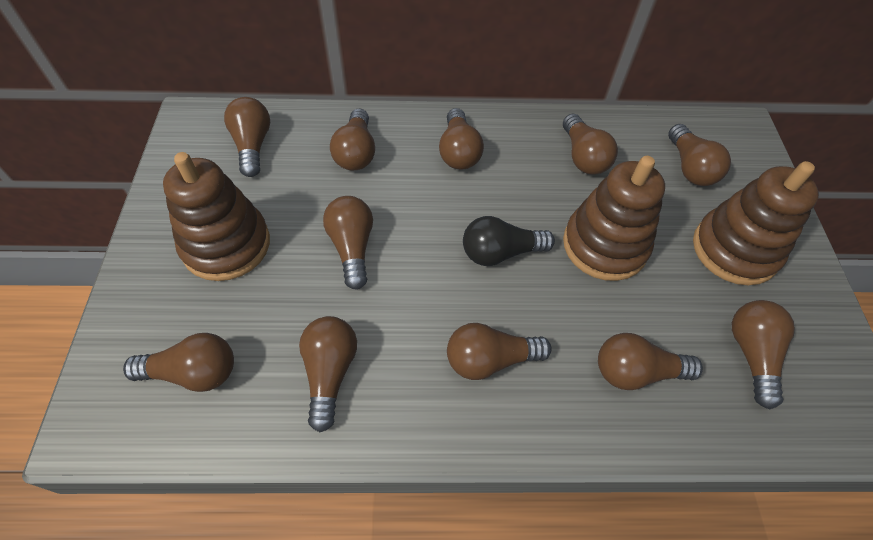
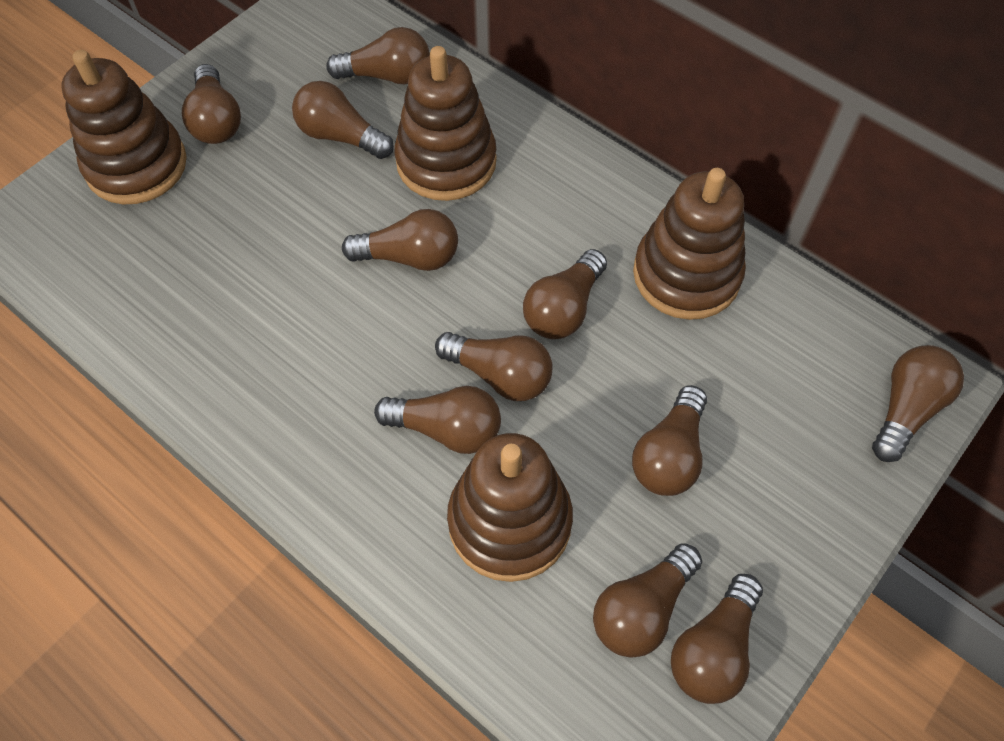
black light bulb: [463,216,555,266] = 1 -> none = 0
brown stacking toy: [163,152,270,281] [563,156,665,281] [693,161,819,285] = 3 -> [61,50,187,205] [394,46,497,201] [447,433,573,582] [633,168,746,320] = 4

